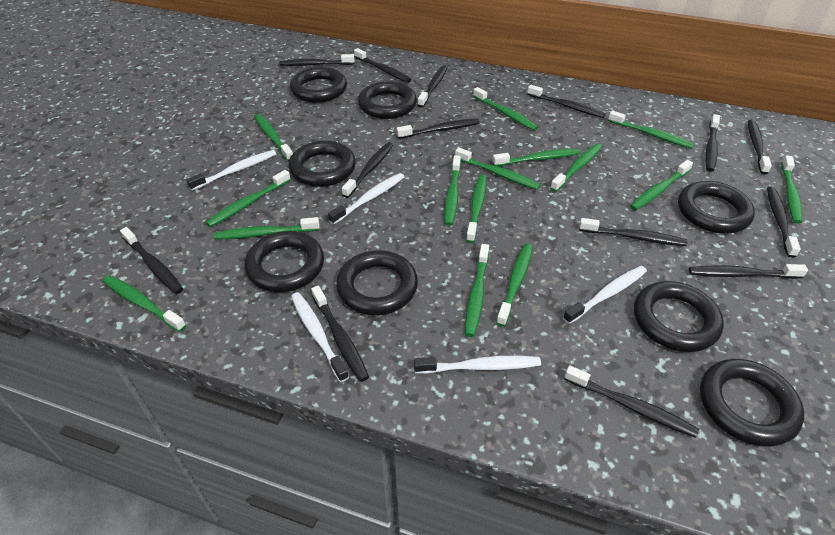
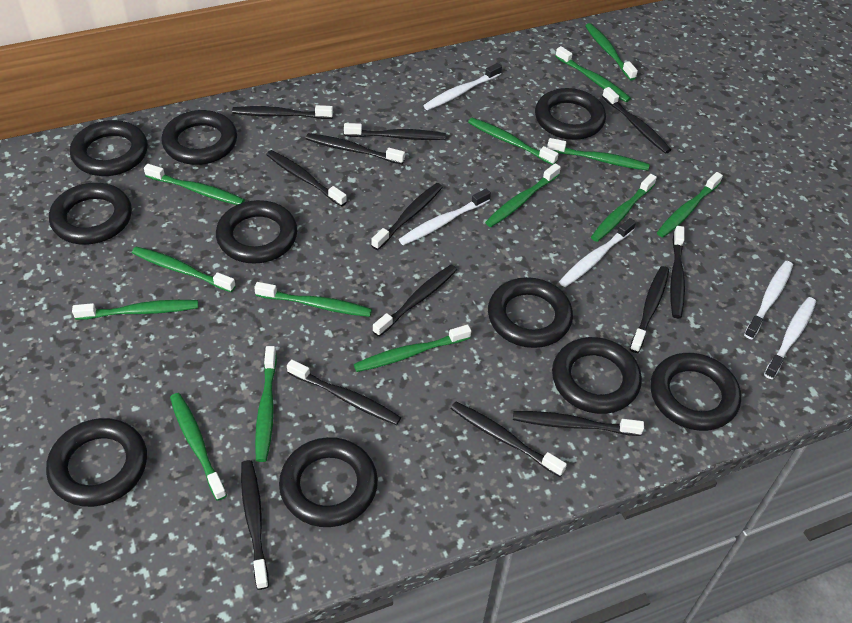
black ring: [244,231,324,292] [289,141,356,187] [290,67,347,103] [336,251,418,315] [358,81,417,119] [634,281,724,352] [678,181,755,233] [700,359,804,447] = 8 -> [46,418,147,507] [49,183,132,245] [70,120,148,176] [162,110,237,165] [216,200,297,264] [279,437,378,527] [488,277,573,348] [535,88,606,140] [552,337,642,414] [650,353,741,431] = 10
black toothbrush: [120,227,183,294] [279,54,355,66] [311,285,369,382] [342,142,393,198] [354,48,411,83] [396,118,480,139] [418,65,448,108] [527,85,606,118] [564,365,699,438] [579,218,687,246] [689,264,808,279] [705,114,720,172] [748,120,772,174] [767,186,801,258] = 14 -> [232,105,333,119] [241,460,269,590] [266,150,347,207] [287,359,401,425] [306,133,405,164] [344,123,446,140] [371,183,443,250] [373,264,457,337] [451,402,567,477] [513,411,644,436] [602,87,671,154] [630,266,669,353] [670,226,685,318] = 13
green toothbrush: [103,275,186,332] [206,170,291,227] [214,217,319,240] [255,114,293,161] [444,155,461,226] [455,147,540,190] [465,244,489,337] [466,175,487,243] [473,87,538,131] [493,148,581,166] [496,244,533,327] [550,143,602,192] [608,110,694,149] [630,160,693,211] [781,155,802,224] = 15 -> [72,300,198,320] [132,247,236,292] [144,164,245,205] [170,393,227,501] [254,282,372,317] [255,346,277,462] [354,325,471,372] [468,118,559,165] [485,163,561,227] [547,138,650,171] [555,46,631,102] [585,23,638,80] [591,174,657,242] [657,172,723,237] = 14

